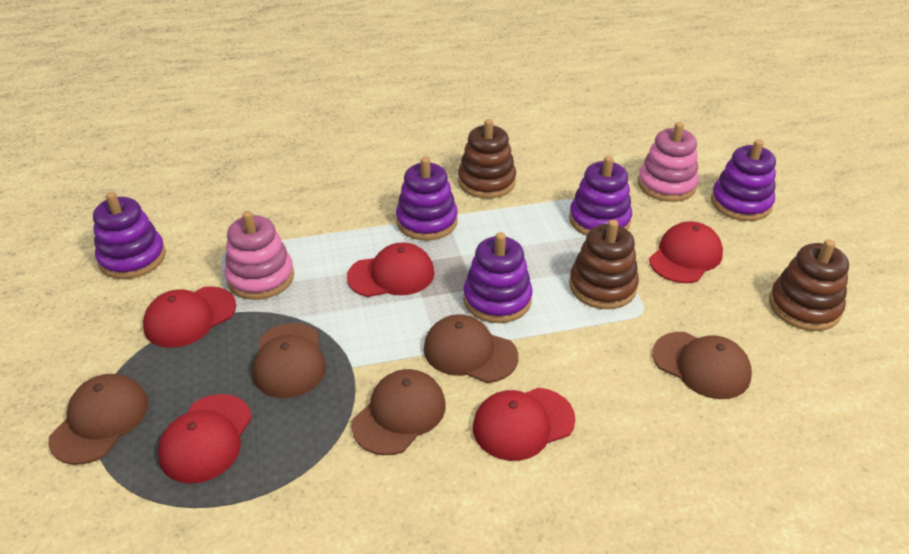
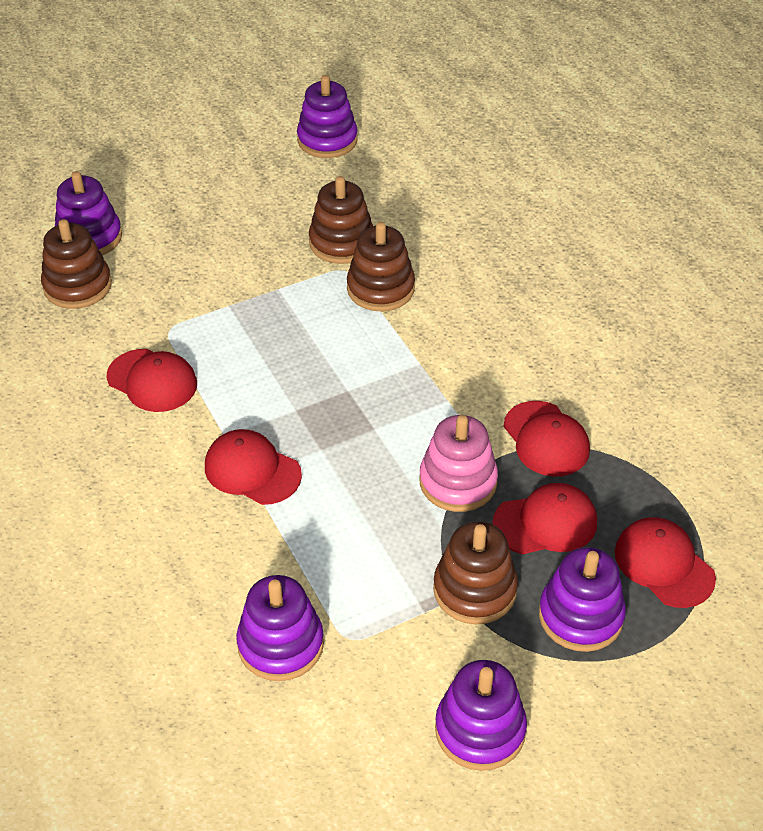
brown cap: [48,374,148,465] [252,323,326,398] [352,369,446,455] [424,314,518,383] [652,332,752,399] = 5 -> none = 0
brown stacking toy: [458,119,516,199] [569,220,639,309] [769,239,849,331] = 3 -> [41,219,112,309] [309,176,373,264] [347,222,415,311] [433,521,518,624] = 4
pink stacking toy: [225,211,294,300] [638,122,699,202] = 2 -> [420,415,498,512] = 1

